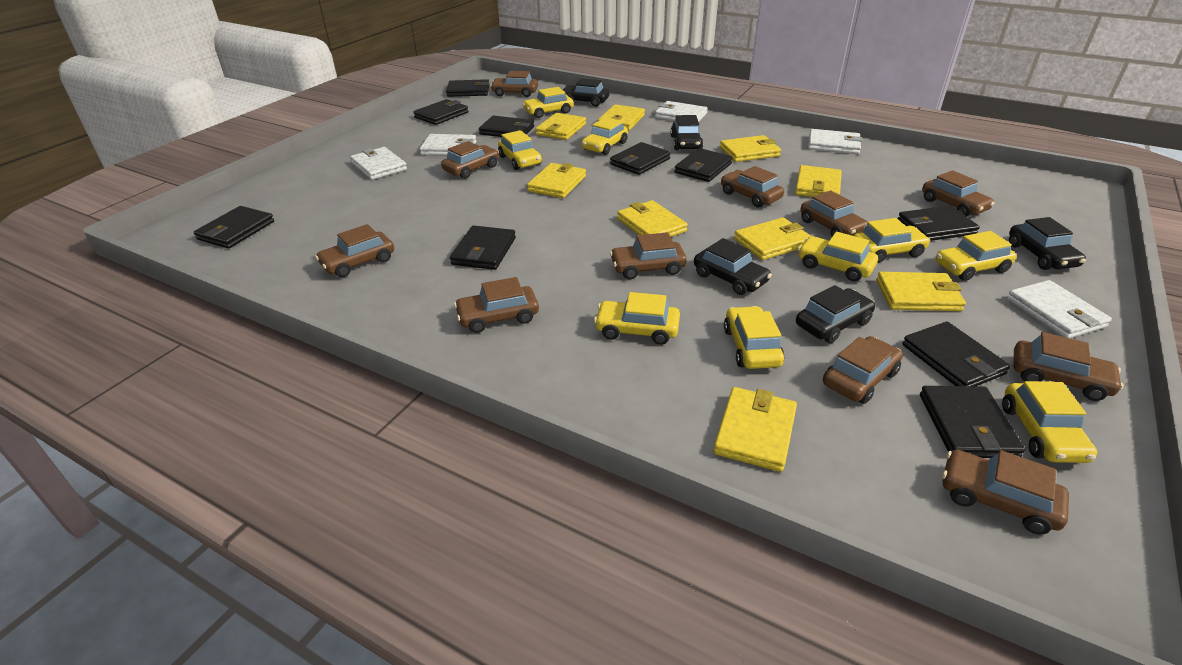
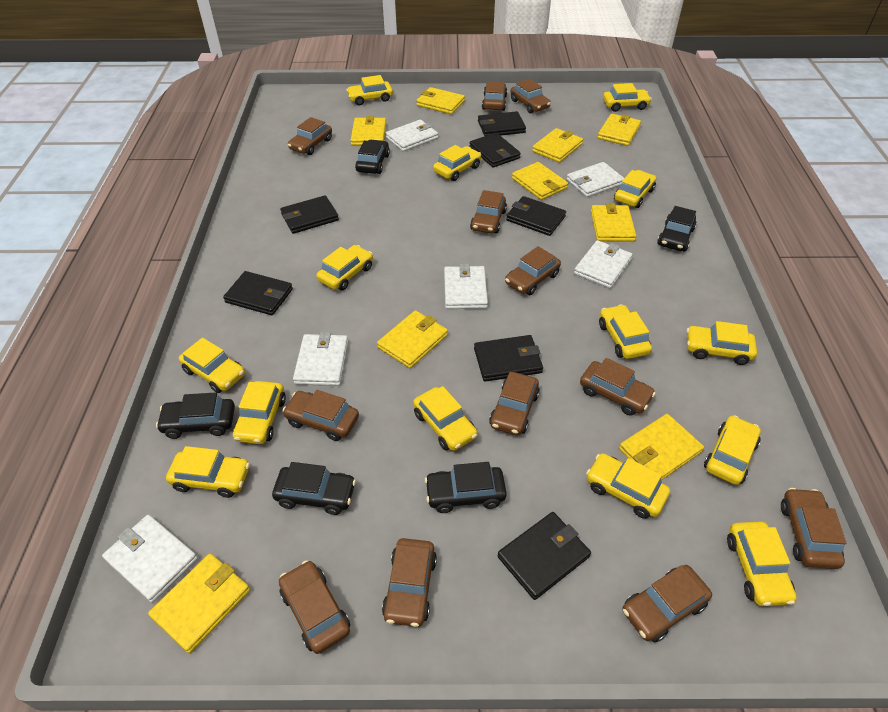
black wallet: [194,206,274,249] [413,99,468,125] [446,79,489,97] [450,225,516,270] [479,116,534,137] [610,142,671,175] [674,148,733,182] [898,206,980,241] [902,322,1010,386] [920,386,1025,458] = 10 -> [223,271,293,315] [280,195,339,234] [469,133,521,168] [474,335,543,382] [478,111,526,136] [497,512,591,600] [506,196,566,236] = 7
brown car: [315,224,394,277] [441,141,499,179] [454,277,539,333] [490,71,538,97] [610,232,687,279] [721,166,784,208] [800,190,868,236] [823,336,903,404] [922,170,995,216] [942,449,1069,535] [1014,332,1124,401] = 11 -> [279,560,350,654] [283,390,359,441] [288,117,332,155] [382,538,437,627] [470,190,507,234] [482,82,507,111] [489,372,540,435] [505,246,561,295] [511,79,551,113] [580,358,656,416] [623,565,712,642] [781,488,846,569] = 12
white wallet: [350,147,407,180] [420,134,476,156] [655,101,708,122] [808,129,863,154] [1007,280,1112,338] = 5 -> [102,515,198,603] [293,332,348,386] [386,120,438,152] [444,264,488,309] [566,162,624,197] [574,240,633,288] = 6
yellow car: [498,130,542,170] [522,87,574,118] [581,117,628,155] [594,292,680,345] [724,306,784,369] [798,232,878,282] [854,218,930,263] [936,231,1016,281] [1002,381,1097,463] = 9 -> [166,446,250,498] [179,338,245,393] [233,381,286,444] [316,245,373,291] [346,75,393,105] [413,386,477,451] [433,145,481,181] [586,453,670,519] [599,304,652,359] [603,83,652,112] [614,170,656,208] [686,321,757,365] [704,415,761,485] [727,521,797,606] = 14

